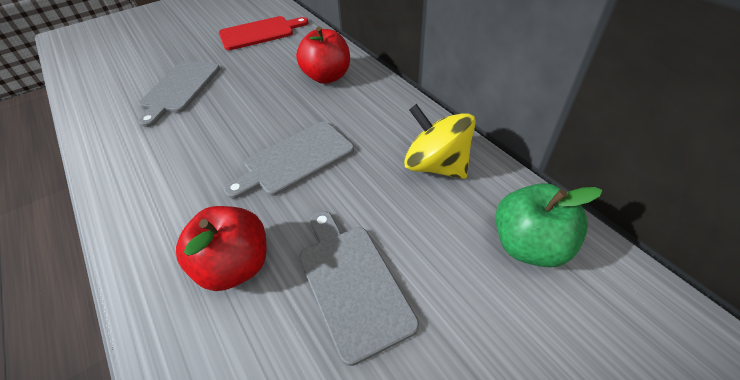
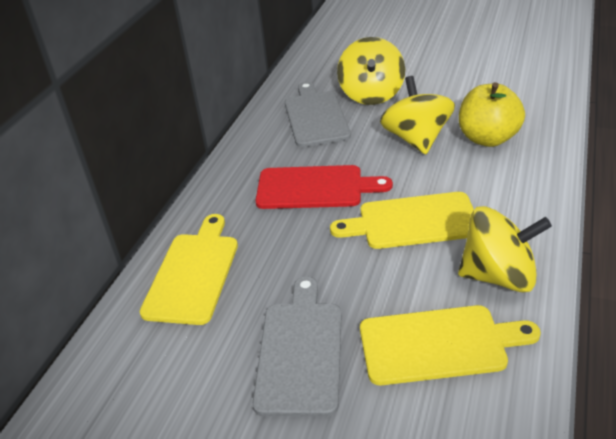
green apple: [496,183,602,267] = 1 -> none = 0
grey cutting board: [138,61,220,127] [224,122,354,199] [299,211,419,366] = 3 -> [252,276,342,417] [285,82,351,147] = 2
red apple: [176,206,267,291] [296,27,350,84] = 2 -> none = 0
yellow apple: none = 0 -> [459,82,525,147] = 1
yellow cutting board: none = 0 -> [140,214,238,325] [330,192,474,249] [360,305,541,385] = 3
yellow spinning top: [404,104,476,179] = 1 -> [337,37,405,105] [380,76,455,154] [458,206,552,292] = 3

